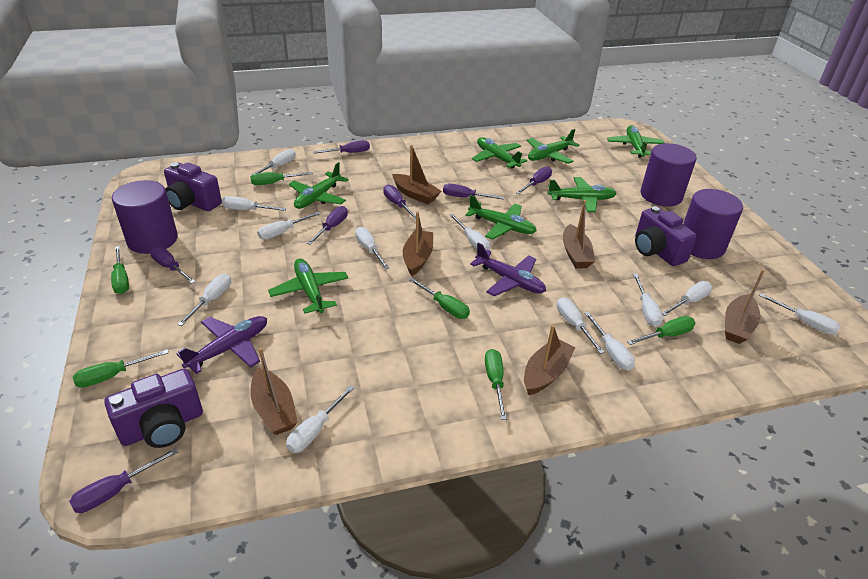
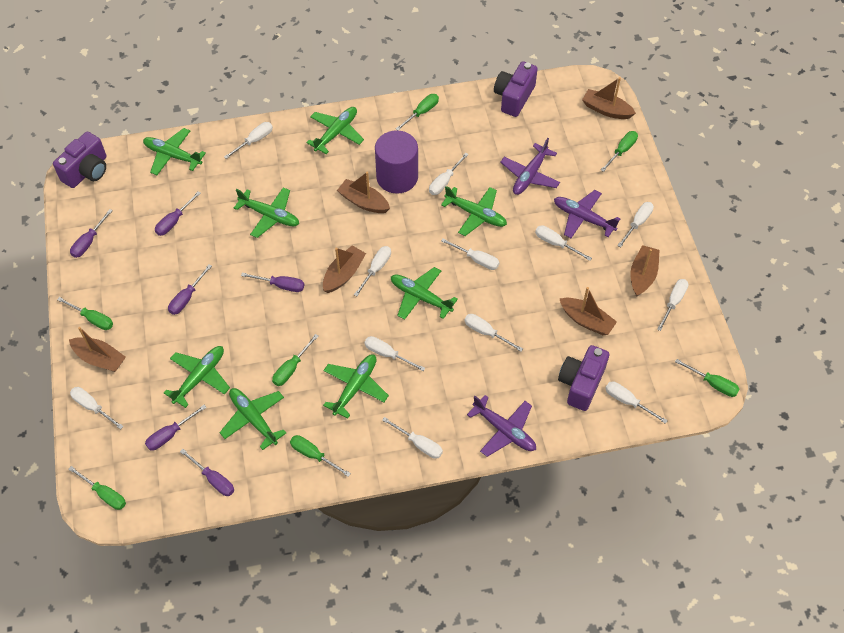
green plane: [268,258,348,314] [289,162,349,209] [465,195,537,240] [472,137,527,168] [527,129,580,164] [547,177,617,212] [607,125,664,158] = 7 -> [143,128,206,175] [164,346,230,408] [219,388,286,450] [234,187,299,238] [306,107,364,154] [323,354,389,419] [391,267,458,320] [441,186,507,236] = 8
green screwdriver: [73,349,169,388] [111,246,129,294] [251,172,313,185] [409,278,470,319] [485,349,507,420] [627,316,695,345] = 6 -> [57,297,113,330] [68,466,126,510] [272,334,319,386] [290,435,351,477] [396,94,439,131] [601,131,638,172] [675,359,740,397] = 7
purple cylinder: [112,180,178,254] [640,143,696,207] [683,189,743,259] = 3 -> [375,130,418,194] = 1
purple plane: [177,316,267,374] [470,242,546,296] = 2 -> [467,395,536,457] [500,138,560,195] [554,190,620,238] = 3
purple screwdriver: [69,448,178,513] [150,246,196,284] [307,206,348,245] [313,140,370,154] [383,185,416,220] [443,184,505,200] [516,166,552,194] = 7 -> [70,209,113,258] [145,405,207,451] [155,191,201,236] [168,265,212,315] [180,449,234,496] [241,273,304,292] = 6

